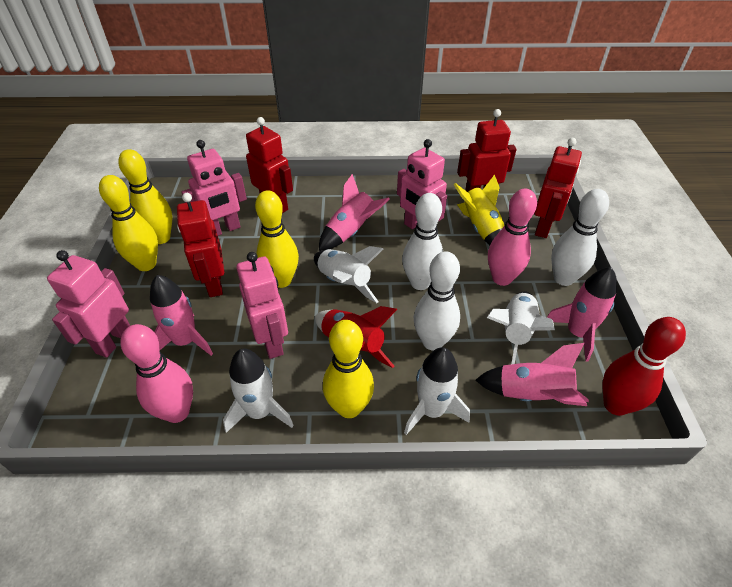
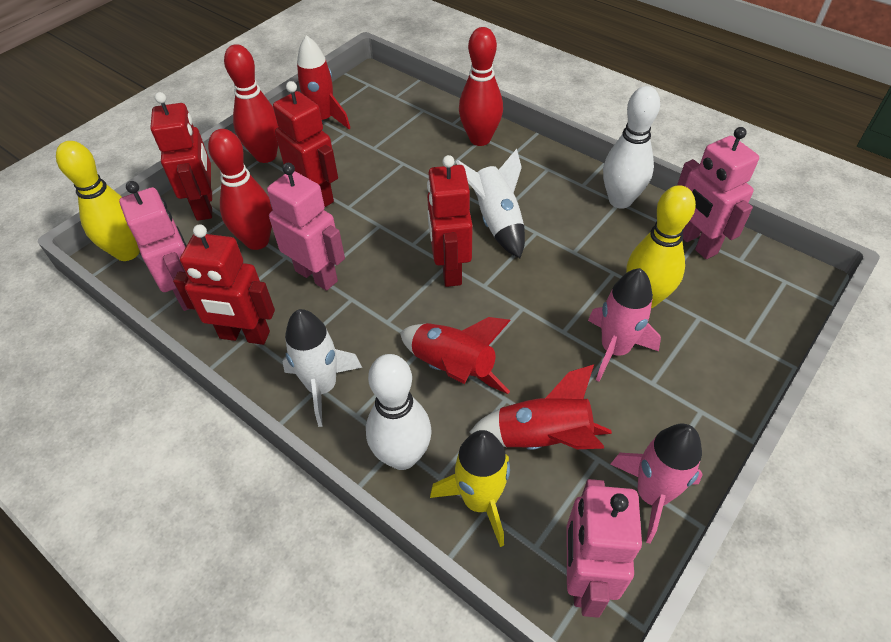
pink bowling pin: [121,324,193,423] [488,189,537,286] = 2 -> none = 0
pink rocket: [150,275,213,356] [319,174,390,251] [475,343,589,406] [547,267,617,362] = 4 -> [588,268,661,382] [610,424,703,544] = 2
red bowling pin: [603,317,686,416] = 1 -> [208,129,273,250] [224,44,278,163] [459,27,503,146] = 3
red rocket: [315,306,397,368] = 1 -> [297,35,350,129] [400,317,511,394] [469,364,612,450] = 3
white bowling pin: [402,193,443,290] [414,252,460,350] [551,189,609,286] = 3 -> [366,354,432,470] [603,86,660,209] = 2
white rocket: [223,349,294,433] [314,246,383,303] [404,347,470,435] [487,291,555,364] = 4 -> [282,309,362,427] [456,149,525,258] = 2
yellow bowling pin: [99,175,158,271] [118,149,172,244] [255,190,299,288] [323,320,374,418] = 4 -> [56,141,140,261] [626,186,696,308] = 2

